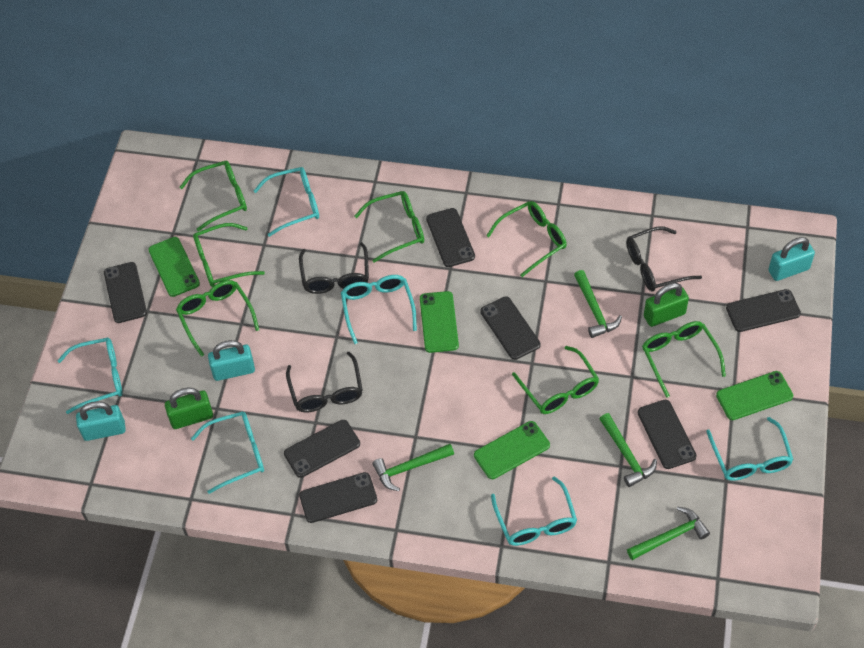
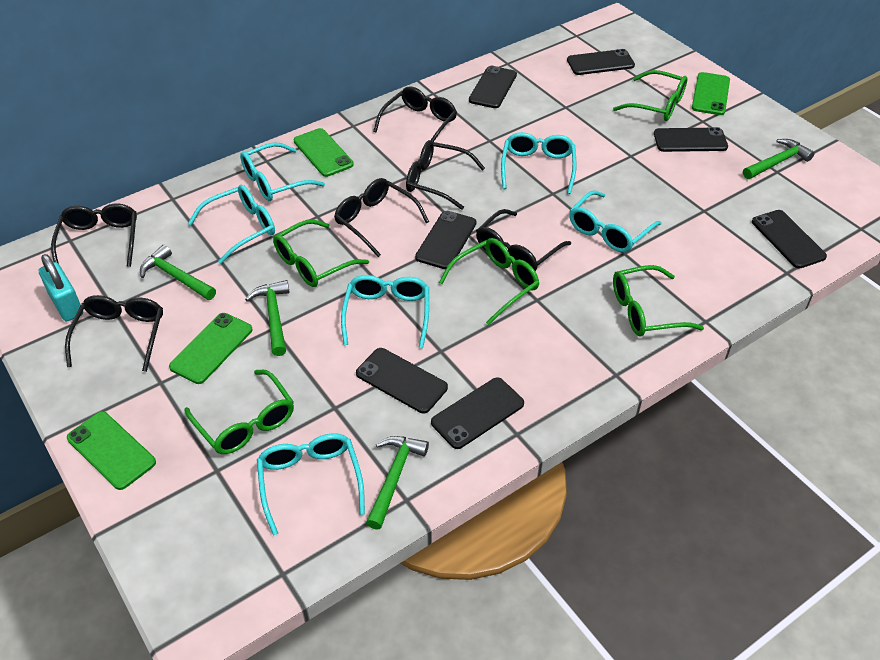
black glasses: [286,352,363,412] [299,242,369,294] [626,226,702,291] = 3 -> [51,203,137,267] [65,295,163,372] [334,178,429,257] [373,86,457,142] [406,140,485,210] [476,209,571,271] = 6
green glasses: [176,280,259,357] [180,161,247,231] [193,223,265,287] [354,191,424,263] [486,201,567,277] [512,346,599,414] [642,321,726,398] = 7 -> [185,370,294,454] [273,219,369,287] [439,238,539,325] [613,70,687,121] [613,265,704,337] = 5
green padlock: [165,388,213,429] [644,283,689,327] = 2 -> none = 0
turquoise padlock: [76,401,126,441] [208,340,255,381] [768,237,815,281] = 3 -> [39,254,83,322] = 1

